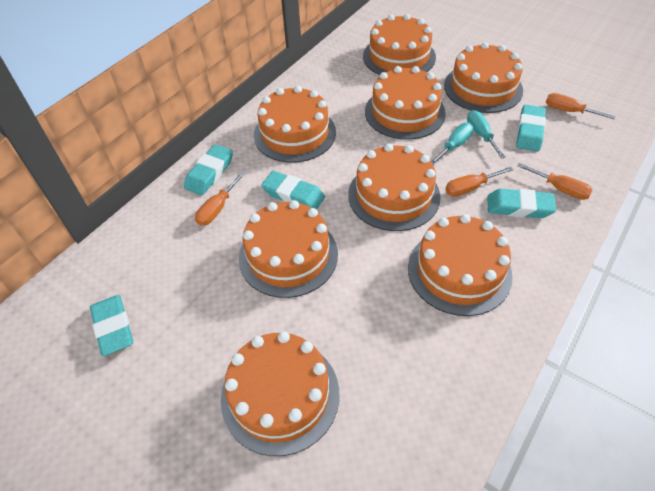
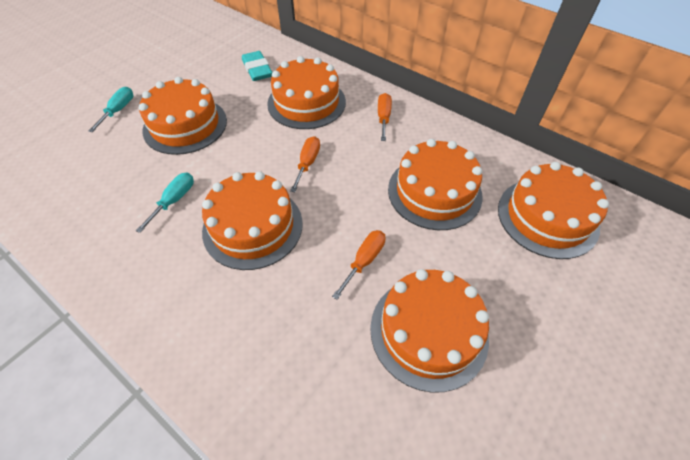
orange cake: [221,331,339,456] [239,200,338,298] [254,86,336,163] [348,144,441,231] [363,14,436,75] [365,66,446,140] [408,214,513,316] [444,42,523,113] = 8 -> [139,77,227,155] [202,171,303,270] [267,56,346,129] [370,269,489,393] [388,139,483,230] [498,162,609,259] = 6
orange screwdriver: [195,172,245,226] [445,167,513,197] [517,163,593,200] [546,93,616,119] = 4 -> [290,136,320,192] [332,230,386,300] [378,93,392,141] = 3
turquoise eraser: [90,295,133,356] [184,144,233,195] [261,171,325,210] [487,189,556,218] [516,105,546,152] = 5 -> [242,51,272,81] = 1

